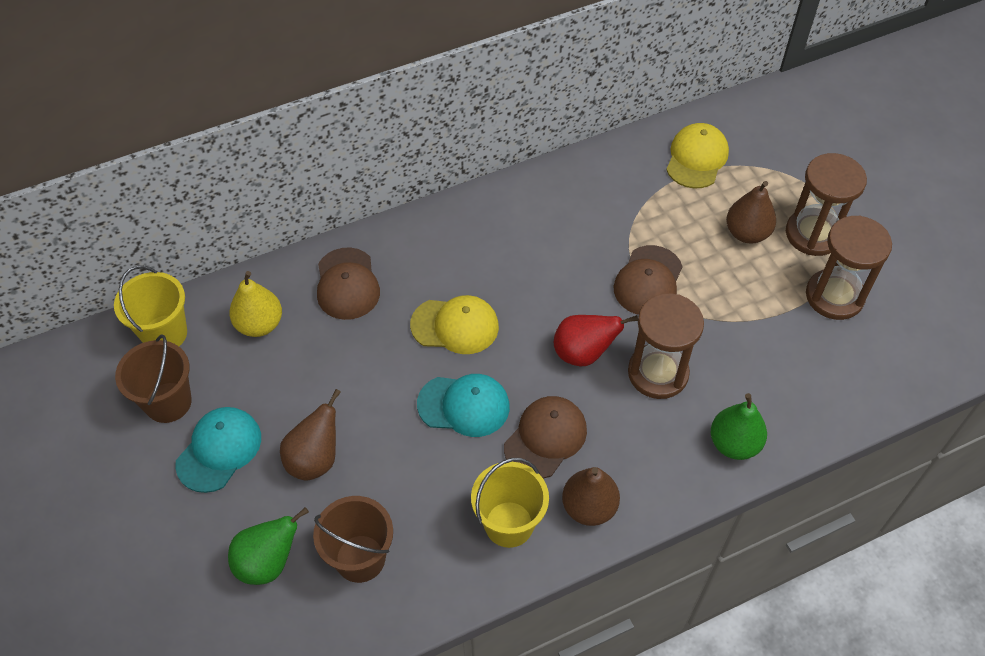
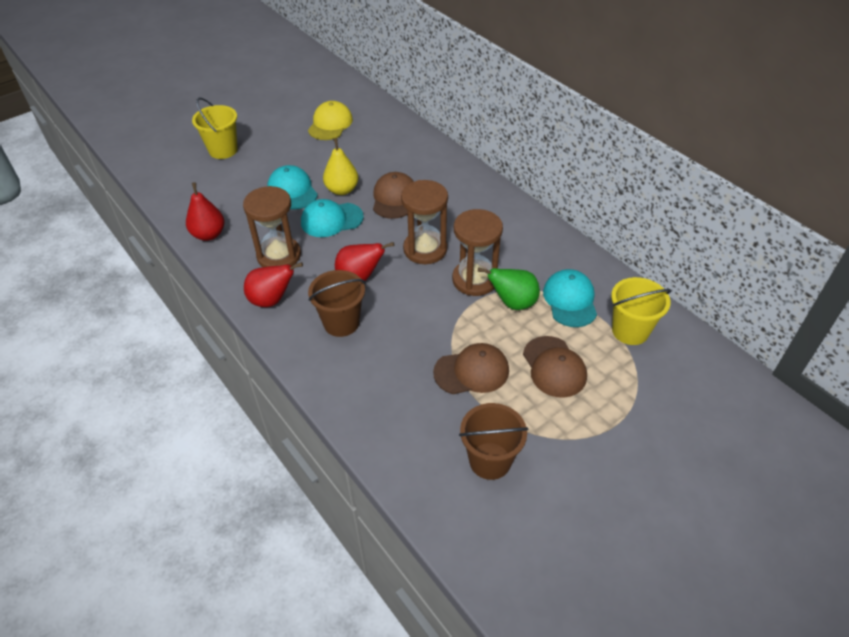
brown pear: [280,389,341,481] [562,467,620,526] [726,181,776,244] = 3 -> none = 0
green pear: [228,507,309,585] [711,393,767,460] = 2 -> [478,267,540,310] = 1
red pear: [554,315,638,366] = 1 -> [186,182,225,241] [244,262,303,307] [335,242,394,281] = 3
turquoise cap: [175,407,261,493] [417,374,510,437] = 2 -> [268,165,318,210] [301,199,364,237] [543,269,597,327] = 3
yellow cap: [410,295,499,354] [666,123,729,188] = 2 -> [308,101,353,140] = 1

